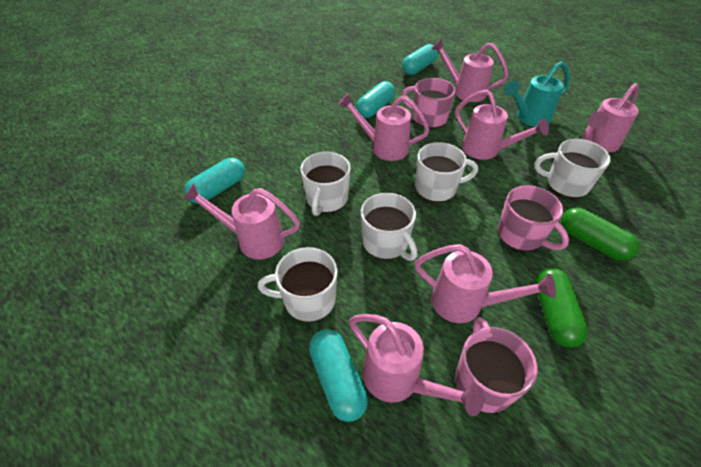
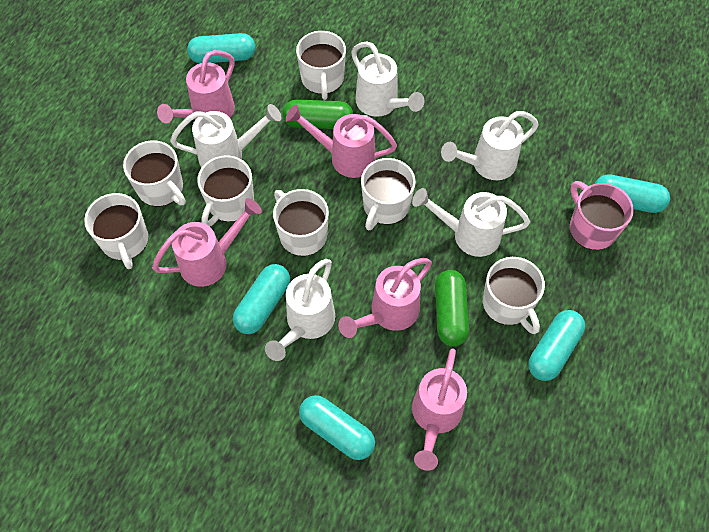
pink mug: [402,78,456,128] [455,317,537,413] [498,185,569,251] = 3 -> [570,181,634,250] = 1
pink watering can: [182,184,300,259] [338,93,430,161] [349,314,484,416] [415,244,556,323] [431,39,508,102] [455,90,549,160] [582,83,639,153] = 7 -> [152,198,262,287] [157,50,235,123] [286,105,397,178] [338,258,432,338] [412,348,467,471] = 5
turquoise capsule: [184,158,245,204] [309,329,368,422] [356,81,395,118] [402,44,438,75] = 4 -> [187,33,256,63] [233,264,290,334] [299,395,375,460] [528,310,585,381] [594,174,670,213] = 5
turquoise watering can: [504,61,570,127] = 1 -> none = 0
white mug: [258,247,338,322] [300,152,351,216] [361,193,417,261] [415,142,478,202] [534,139,611,198] = 5 -> [84,193,148,269] [123,141,186,207] [197,155,254,227] [273,189,329,256] [296,31,346,100] [361,158,416,230] [483,257,545,334] = 7
white watering can: none = 0 -> [170,104,282,167] [265,259,335,361] [351,41,424,117] [412,188,530,257] [441,111,539,180] = 5

